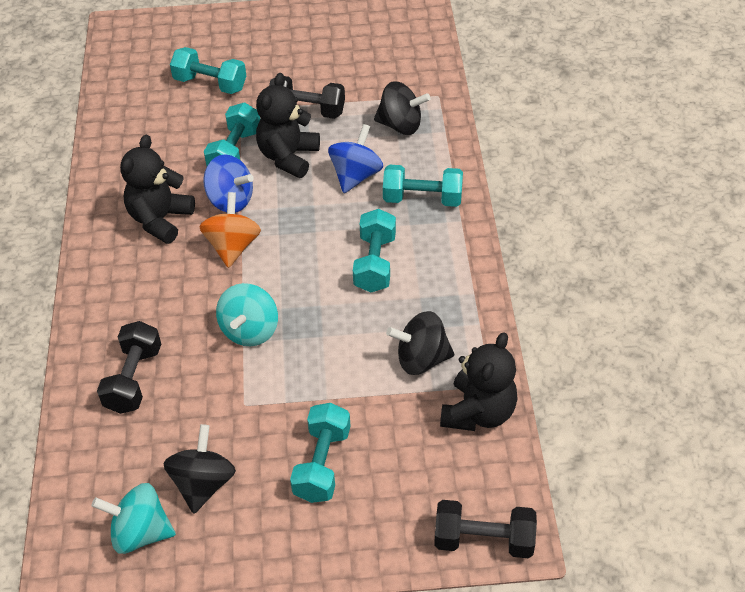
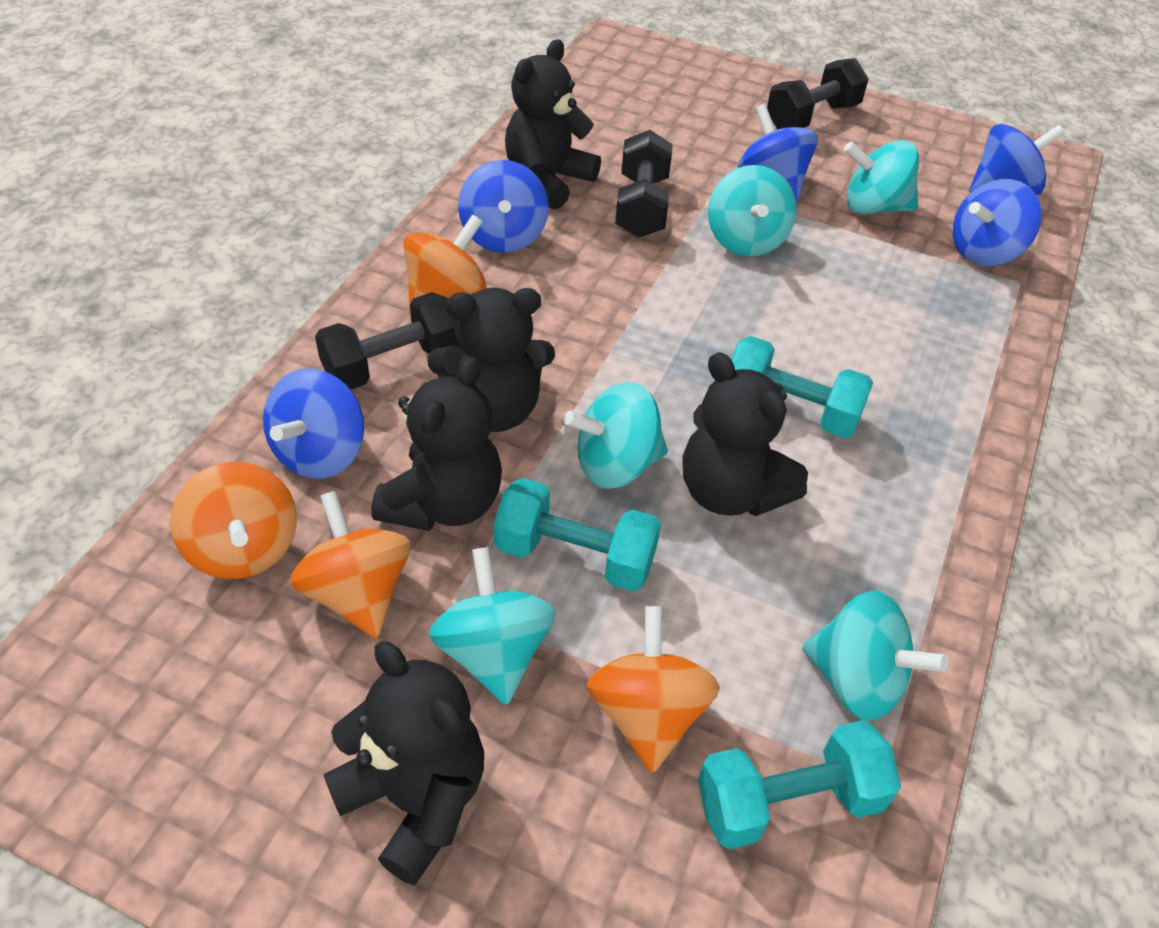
black spinning top: [163,424,236,514] [374,81,431,135] [386,311,454,375] = 3 -> none = 0
black teddy bear: [120,135,195,244] [256,73,320,178] [440,332,518,431] = 3 -> [324,641,484,885] [371,356,502,531] [427,288,555,432] [505,39,601,209] [683,352,808,516] = 5
blue spinning top: [203,154,254,213] [328,124,383,193] = 2 -> [263,369,364,479] [458,160,549,253] [738,104,818,203] [953,179,1041,266] [969,124,1065,195] = 5
orange spinning top: [199,192,261,268] = 1 -> [170,462,297,579] [290,491,411,638] [403,214,487,315] [586,606,720,773] = 4
turquoise dumbbell: [170,47,246,94] [204,103,260,166] [290,403,351,503] [353,209,396,292] [383,165,463,207] = 5 -> [494,478,661,591] [698,720,901,849] [731,336,873,438] = 3
turquoise spinning top: [91,483,176,554] [216,283,278,346] = 2 -> [429,547,556,705] [564,382,668,489] [708,165,796,257] [802,591,949,721] [844,140,919,214] = 5

